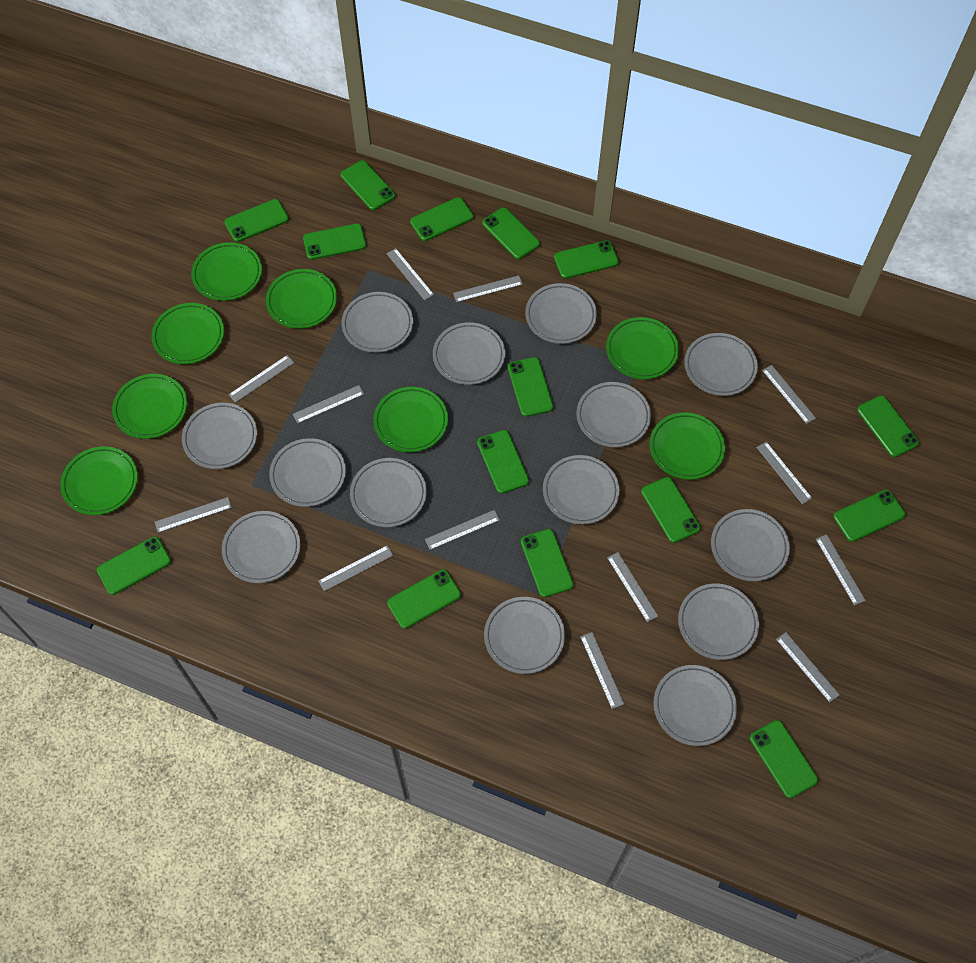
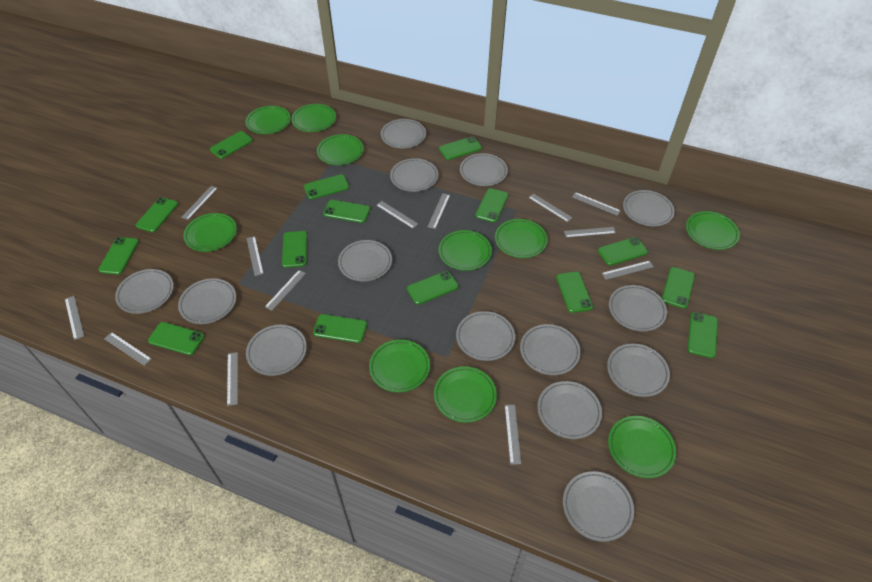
green plate: [60,446,138,515] [112,374,187,439] [151,303,224,364] [191,242,262,301] [266,269,337,329] [373,387,448,452] [606,317,679,379] [650,412,725,480] = 8 -> [183,213,237,252] [246,106,291,134] [291,104,336,132] [317,134,364,165] [369,340,430,392] [434,366,497,423] [438,230,492,271] [495,219,548,258] [608,416,676,478] [686,211,740,250] = 10

